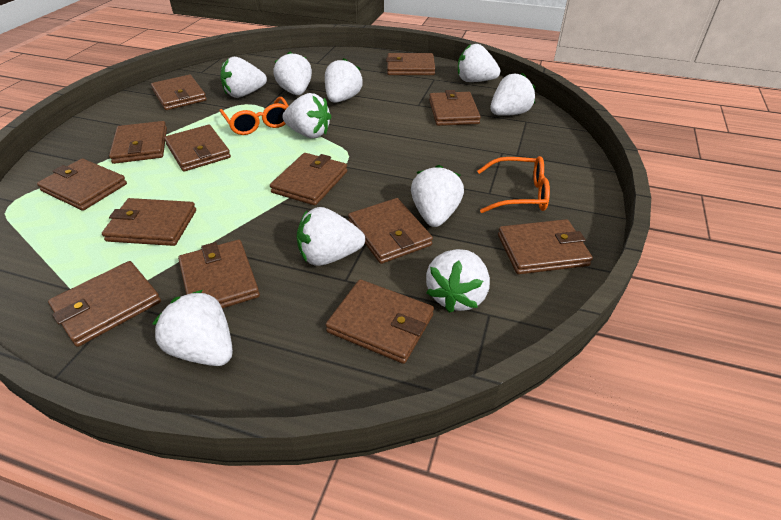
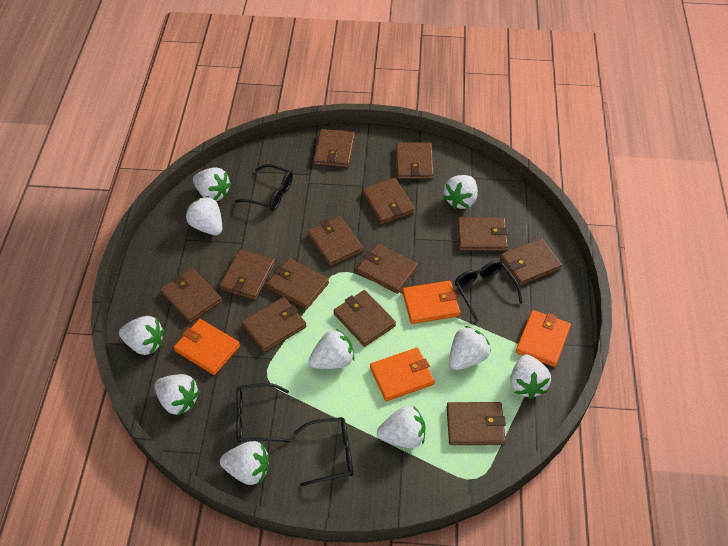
black glasses: none = 0 -> [235,164,293,211] [236,383,291,443] [294,417,353,487] [455,261,523,322] = 4
orange glasses: [220,97,288,135] [477,156,550,213] = 2 -> none = 0
orange wallet: none = 0 -> [174,319,240,375] [370,348,435,401] [402,281,460,324] [516,310,571,367] = 4

